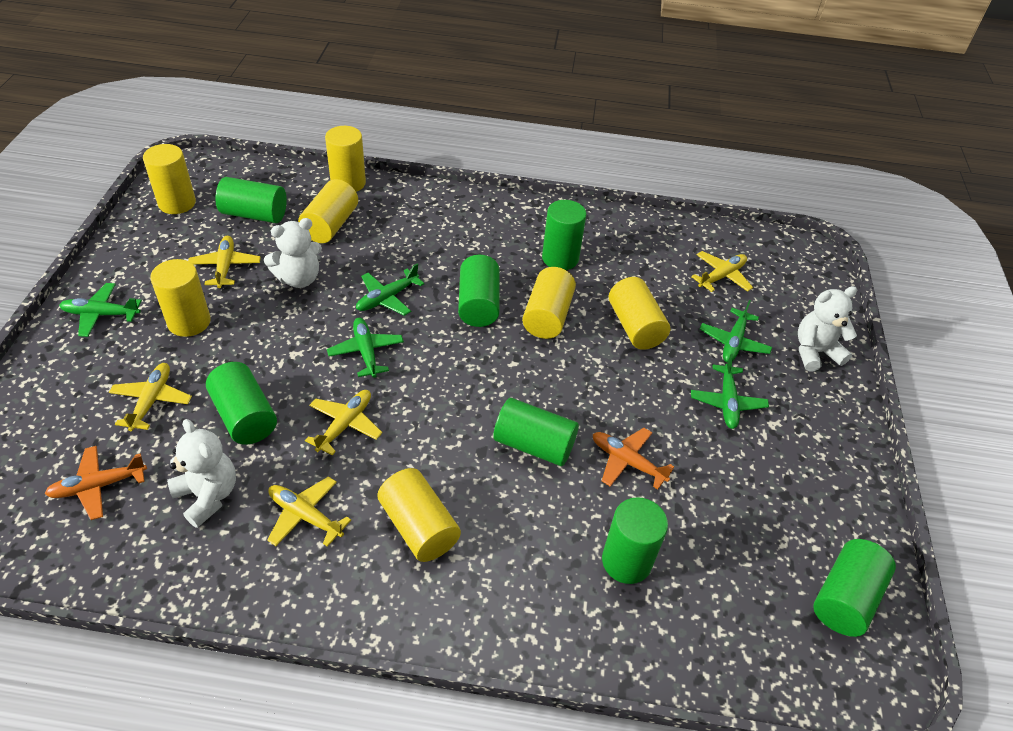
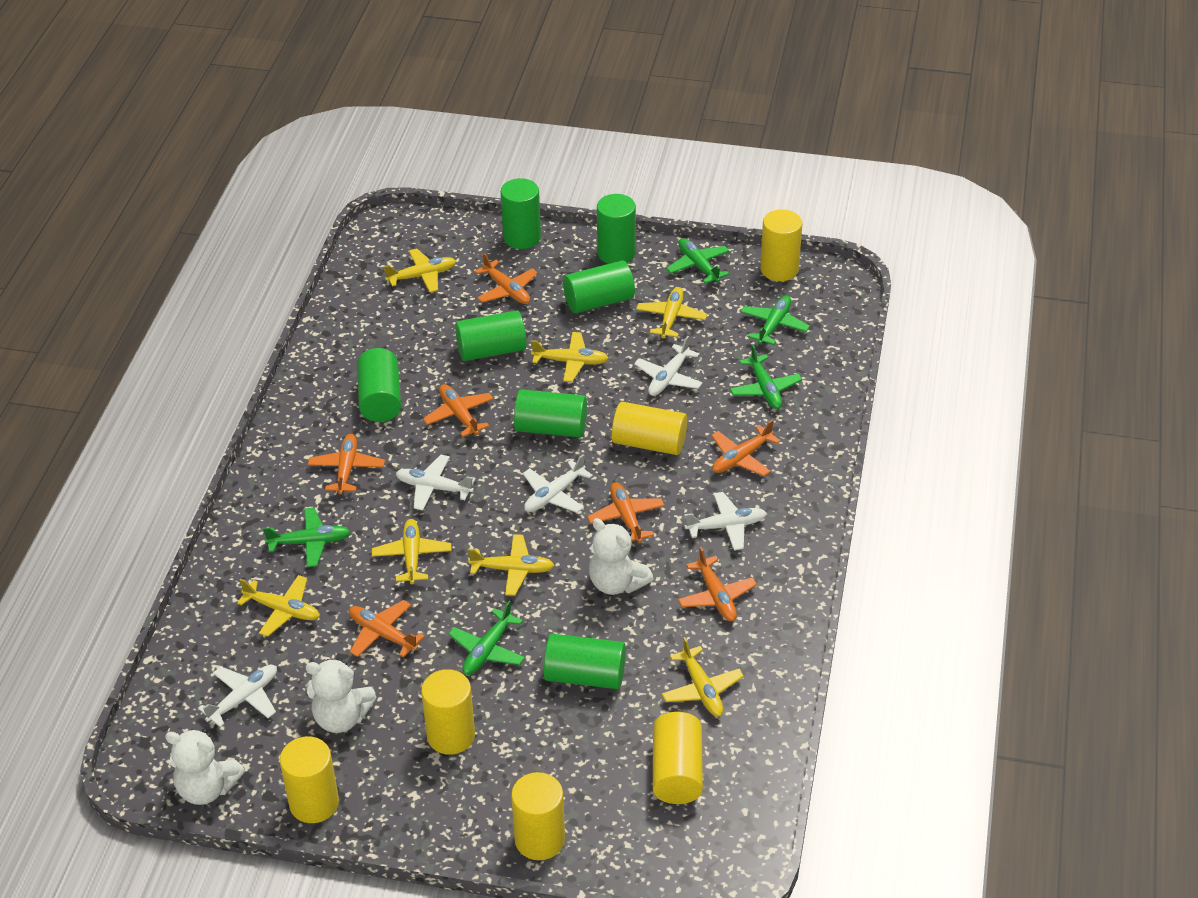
orange plane: [44,446,147,520] [593,428,674,489] = 2 -> [308,434,385,494] [349,600,425,658] [423,384,493,437] [474,253,538,304] [587,482,665,543] [678,547,757,621] [711,420,780,476] = 7
white plane: none = 0 -> [198,665,277,727] [396,455,475,510] [523,454,593,513] [634,336,703,396] [684,492,767,550] = 5
yellow cylinder: [143,144,196,214] [150,259,211,337] [298,179,358,243] [325,126,366,192] [377,468,461,562] [522,267,576,339] [609,277,670,350] = 7 -> [280,736,339,823] [421,669,475,755] [511,772,565,860] [612,402,687,455] [653,712,703,804] [760,209,802,281] = 6
yellow plane: [109,363,192,431] [188,236,261,288] [267,476,351,547] [305,390,382,455] [691,251,753,292] = 5 -> [237,575,320,637] [372,519,452,584] [384,248,456,292] [468,534,555,596] [531,332,609,382] [636,287,707,338] [662,637,744,717] = 7

